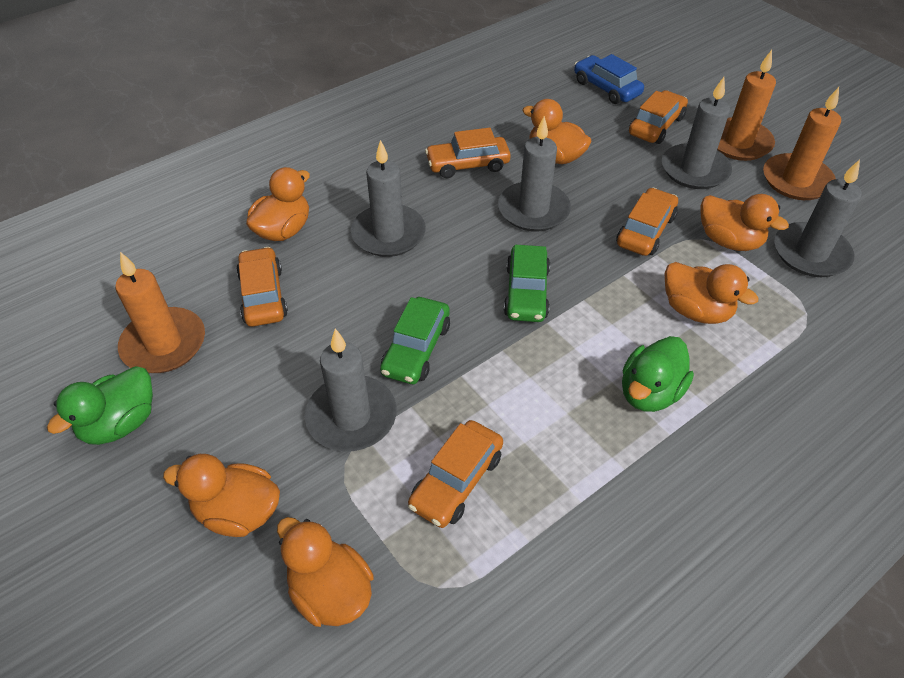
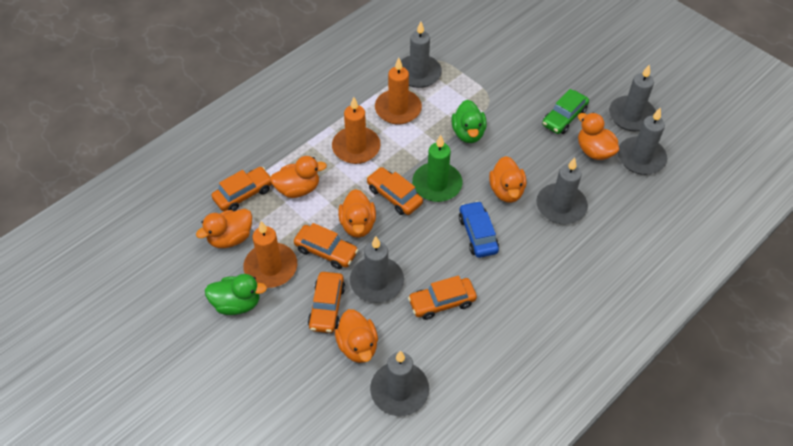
green candle: none = 0 -> [412,135,462,202] = 1
green car: [380,297,450,384] [504,245,550,322] = 2 -> [542,89,589,134] = 1
grey candle: [305,329,397,451] [351,140,426,257] [498,116,571,232] [662,77,732,189] [774,159,862,277] = 5 -> [350,236,404,303] [370,350,429,416] [401,21,442,88] [536,157,588,224] [609,64,656,131] [618,108,667,175] = 6

